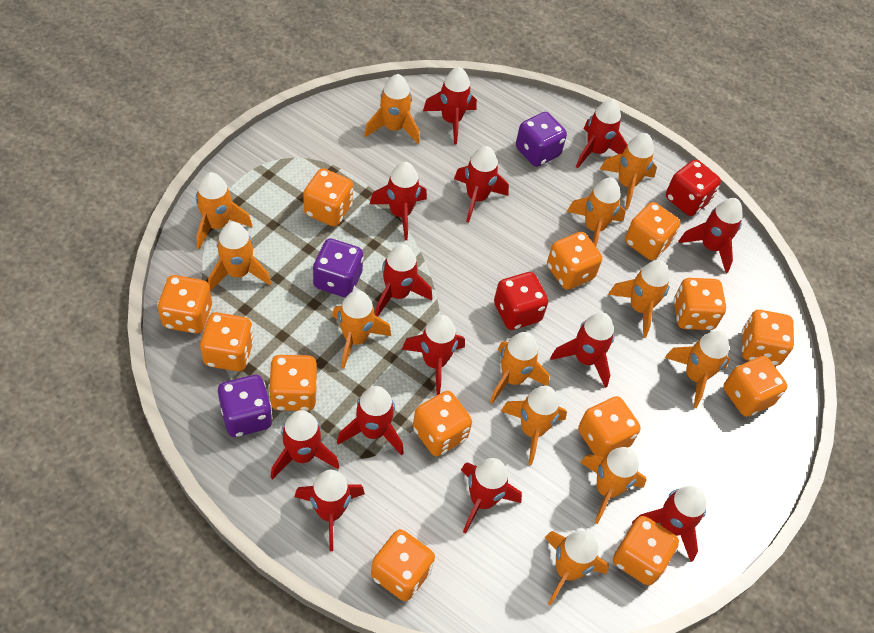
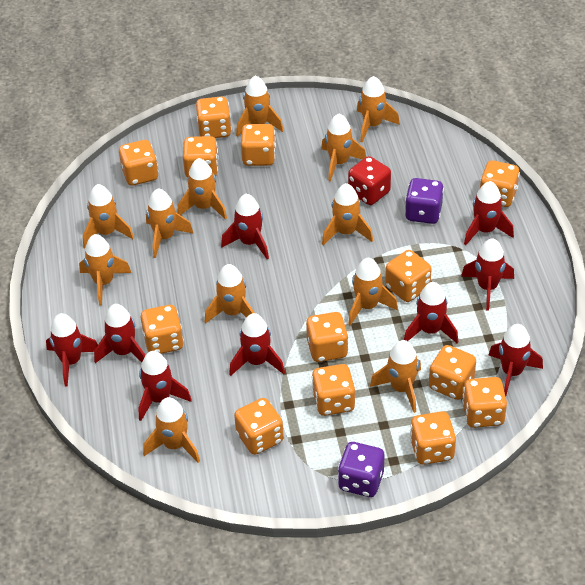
purple dice: [218,375,273,437] [313,238,364,297] [516,112,567,167] = 3 -> [338,442,384,497] [405,178,444,224] = 2
red dice: [494,272,548,330] [666,160,721,216] = 2 -> [348,156,391,205] = 1
red rocket: [270,410,339,480] [295,470,365,551] [337,386,404,456] [370,162,427,240] [375,244,432,317] [402,315,465,395] [423,67,477,144] [454,146,509,223] [461,458,522,534] [550,312,614,388] [576,99,627,168] [632,486,707,562] [678,198,743,273] = 13 -> [46,313,98,386] [94,304,145,363] [138,351,192,421] [221,194,269,259] [229,313,285,376] [404,282,458,344] [461,238,514,311] [464,181,514,246] [489,324,543,396] = 9

